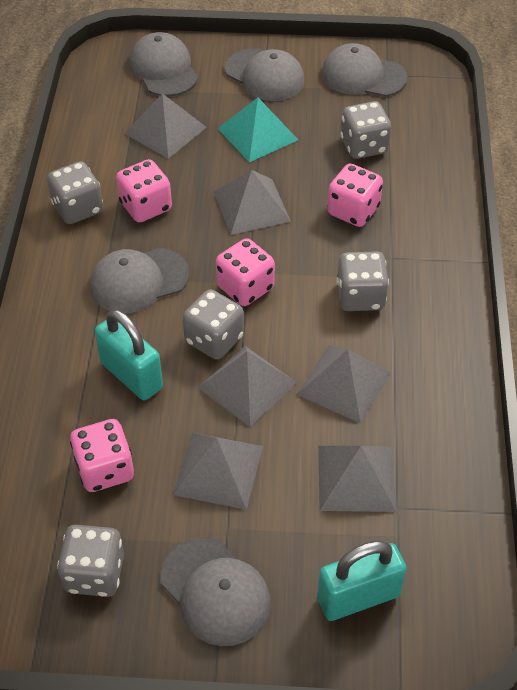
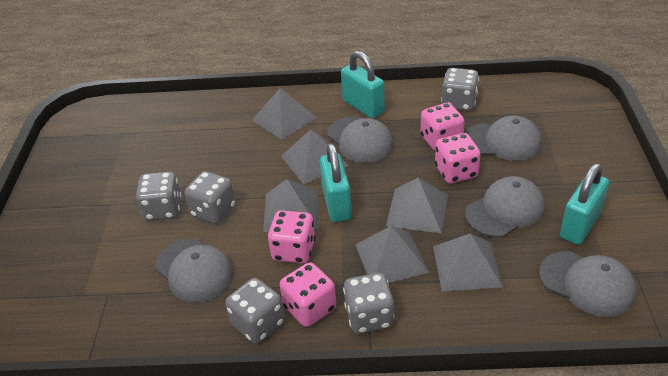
turquoise padlock: [95,309,163,401] [317,541,407,621] = 2 -> [320,143,352,222] [341,51,385,118] [560,163,609,245] = 3
turquoise pyramid: [218,97,298,162] = 1 -> none = 0

